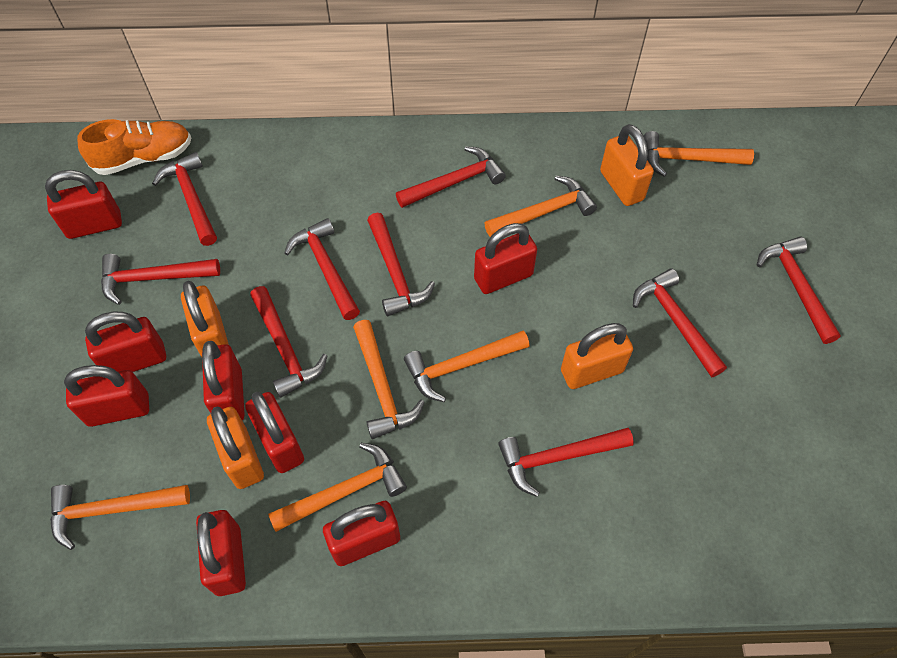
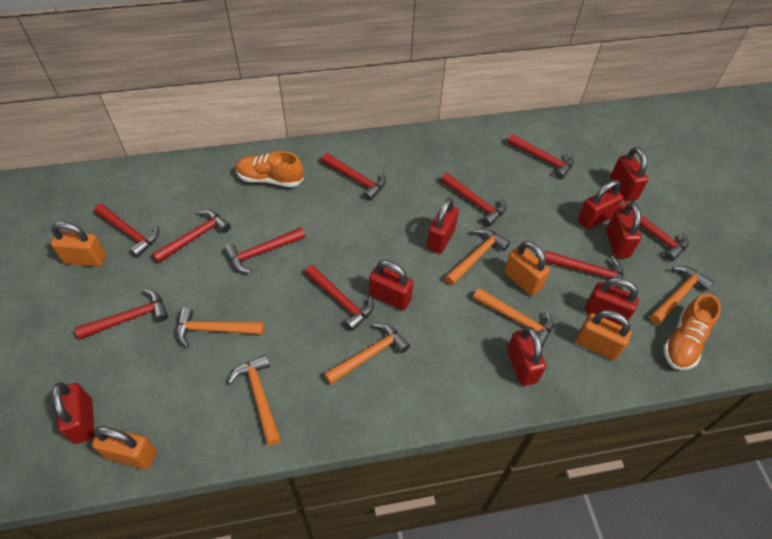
orange shoe: [77,119,191,175] = 1 -> [236,151,304,187] [663,294,721,370] = 2
red hammer: [101,254,220,305] [152,152,217,246] [250,286,327,398] [284,218,360,320] [367,213,435,316] [396,146,506,208] [498,428,634,497] [633,268,727,377] [757,237,841,344] = 9 -> [75,289,168,339] [94,204,159,258] [152,210,231,263] [224,227,305,273] [305,265,374,331] [321,153,386,201] [441,173,506,227] [507,134,574,179] [545,251,624,290] [618,202,689,261] = 10

